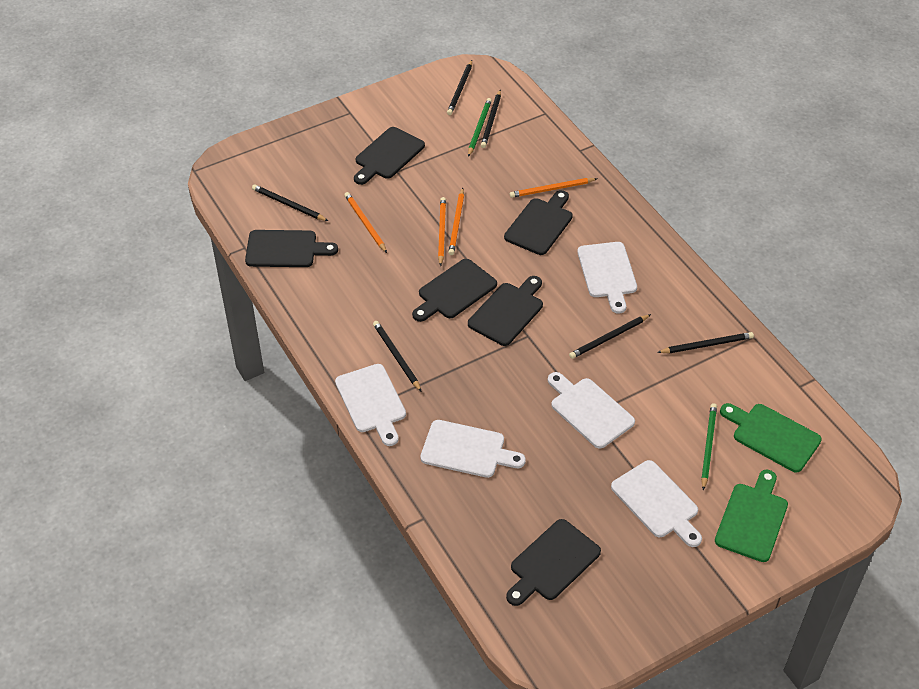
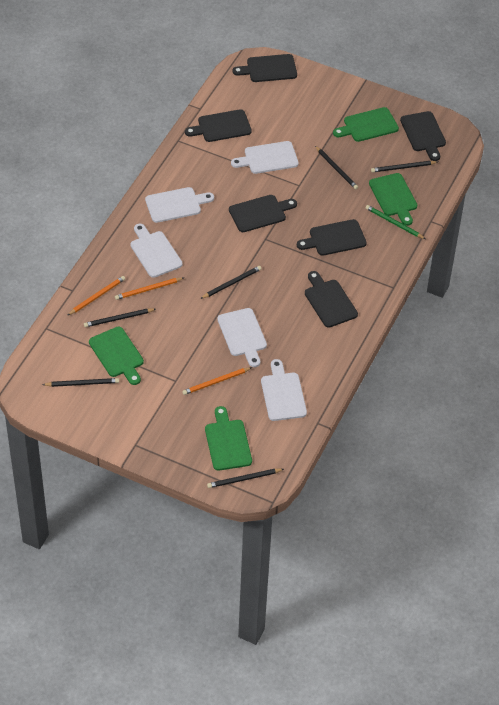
green cutting board: [715,470,788,562] [720,403,822,472] = 2 -> [89,327,144,385] [205,406,252,471] [333,107,399,142] [369,173,417,226] = 4
green pencil: [468,98,492,157] [701,403,717,490] = 2 -> [366,205,425,239] = 1
orange pencil: [344,192,387,253] [438,197,446,266] [448,188,464,255] [510,178,597,198] = 4 -> [68,276,125,315] [115,278,184,300] [182,367,252,395] = 3

